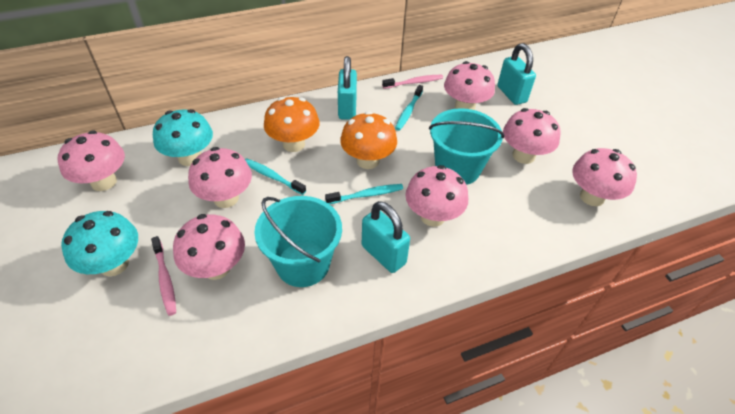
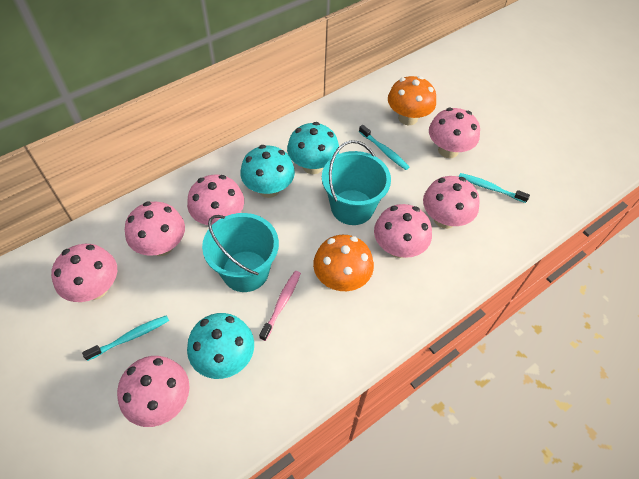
pink toothbrush: [151,236,176,316] [382,75,443,89] = 2 -> [259,271,301,341] = 1
turquoise mushroom: [61,211,138,276] [153,109,213,166] = 2 -> [187,313,254,379] [240,145,295,198] [287,122,339,174] = 3
turquoise padlock: [338,56,357,120] [362,201,410,273] [497,43,536,105] = 3 -> none = 0

